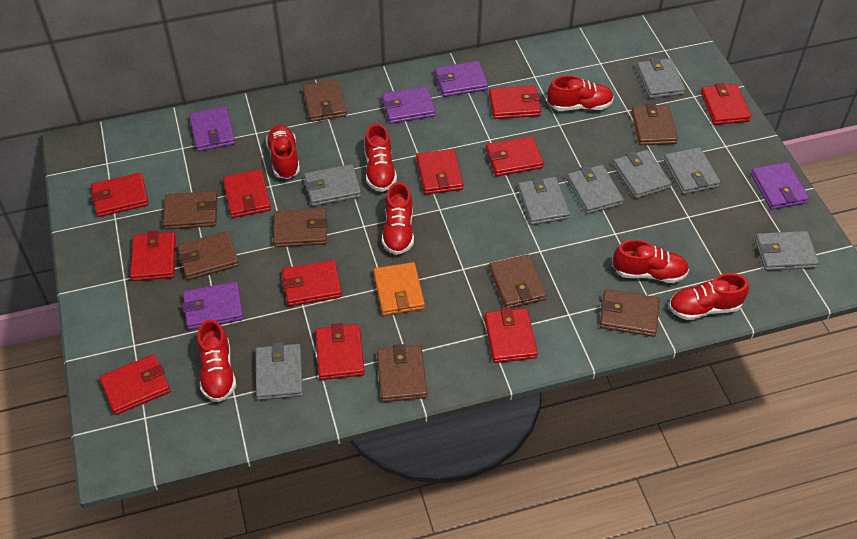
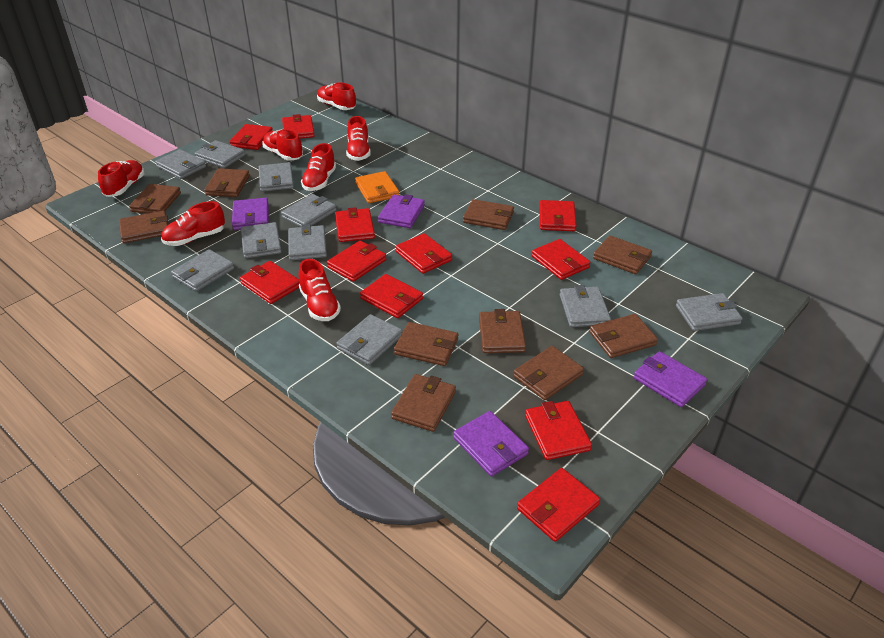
brown wallet: [163,191,217,230] [177,231,239,280] [273,208,328,247] [302,80,347,122] [377,344,427,402] [489,254,546,308] [600,289,660,337] [631,103,678,145] = 8 -> [119,211,168,243] [129,184,181,214] [204,168,250,197] [391,374,456,432] [394,322,458,366] [463,199,514,230] [479,309,526,353] [513,346,584,400] [590,314,658,358] [593,236,652,274] = 10
grey wallet: [255,342,303,400] [304,164,361,207] [518,177,570,225] [567,165,624,214] [613,150,671,199] [636,58,685,99] [664,147,720,194] [755,231,819,271] = 8 -> [155,149,206,179] [171,249,234,292] [194,140,245,168] [241,222,282,258] [259,162,294,192] [281,194,337,227] [288,224,327,260] [336,314,402,365] [560,285,611,327] [676,293,743,331] = 10
purple wallet: [182,282,243,330] [189,107,235,152] [382,86,436,124] [435,61,488,97] [751,162,809,210] = 5 -> [232,198,269,230] [378,194,425,228] [453,411,529,476] [634,351,707,407] = 4

